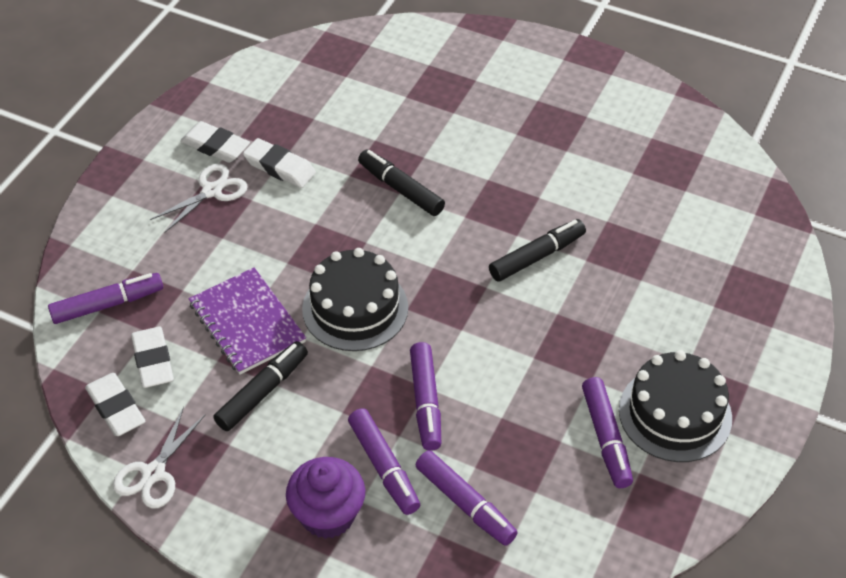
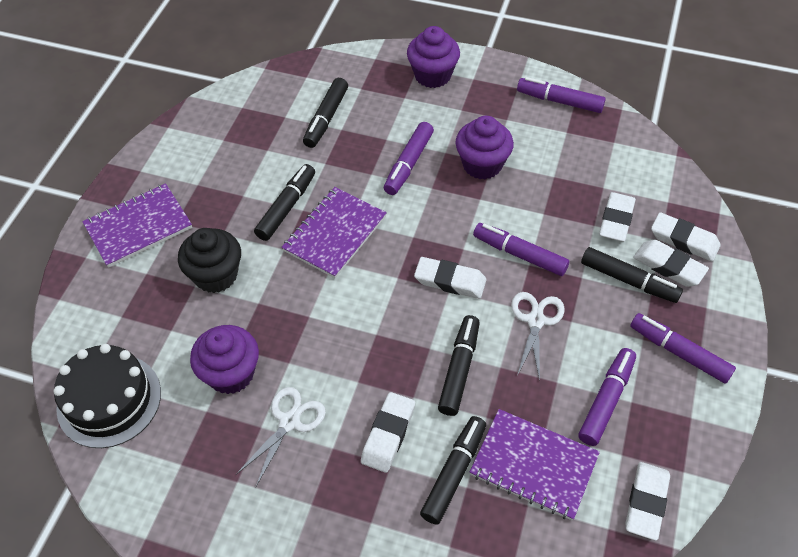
black cake: [302,248,408,351] [619,350,732,462] = 2 -> [53,344,161,448] = 1
black cupcake: none = 0 -> [178,228,241,293] = 1
black marker: [213,341,308,431] [358,150,445,216] [489,219,586,282] = 3 -> [254,164,315,241] [303,78,348,148] [420,416,486,525] [438,315,480,416] [581,247,683,303] = 5
purple cupcake: [286,457,366,539] = 1 -> [190,325,259,394] [407,26,460,88] [455,116,514,179] = 3
purple notebook: [189,267,306,375] = 1 -> [82,183,192,268] [282,187,387,278] [470,409,600,520] = 3
white eraser: [85,373,145,436] [131,327,174,388] [180,121,250,163] [243,138,316,188] = 4 -> [361,392,415,473] [414,257,486,298] [599,192,636,242] [625,462,670,541] [633,240,709,287] [651,212,721,262] = 6

